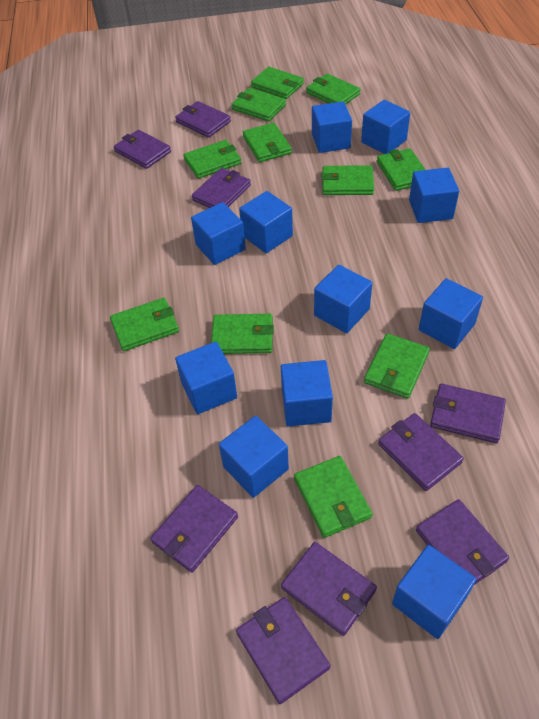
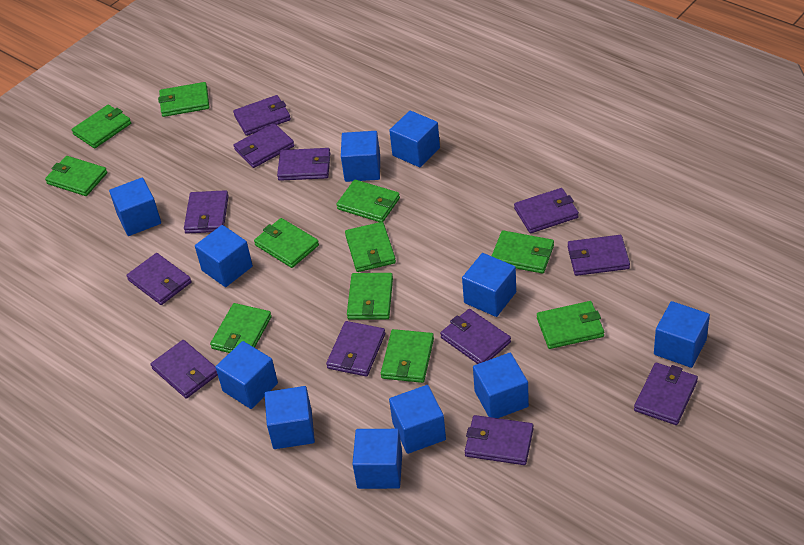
purple wallet: [114,130,171,169] [150,485,238,573] [175,101,231,138] [192,168,251,208] [236,597,330,704] [281,542,377,636] [378,413,464,491] [416,499,509,585] [430,384,506,443] = 9 -> [126,253,192,305] [151,340,218,399] [184,190,229,234] [233,95,291,136] [234,123,295,168] [277,148,330,181] [326,321,385,376] [440,309,511,364] [465,415,534,465] [514,188,579,233] [568,235,630,276] [634,363,698,425] = 12

